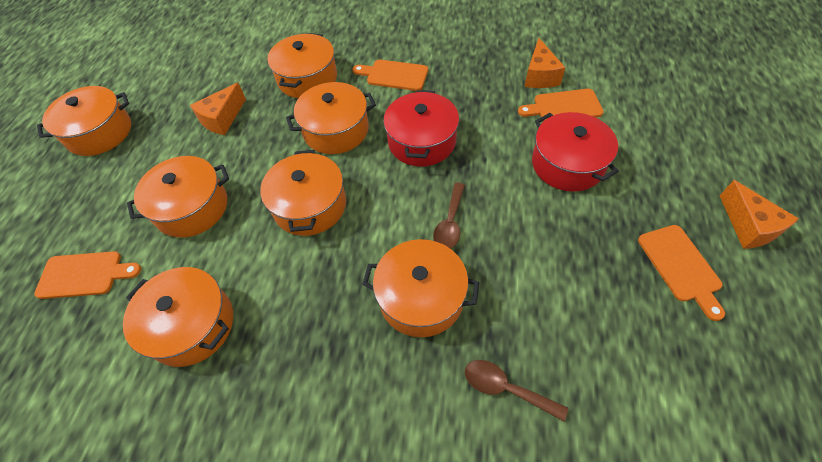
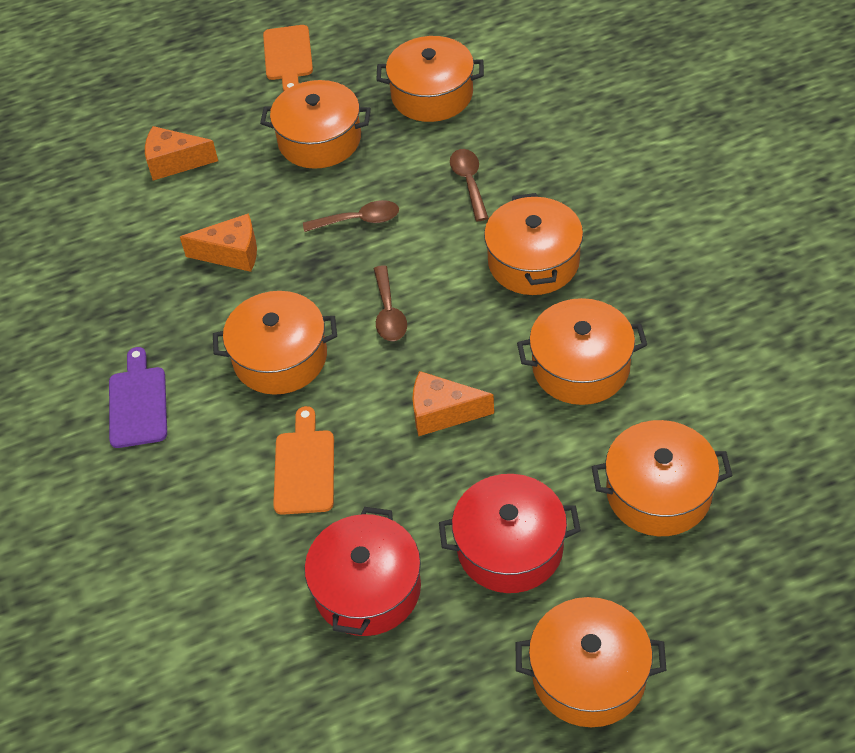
brown spoon: [433,183,465,249] [465,360,568,421] = 2 -> [303,200,399,232] [374,265,407,341] [450,149,488,221] = 3
orange cutting board: [34,251,141,299] [353,60,428,91] [518,89,604,122] [638,225,725,321] = 4 -> [263,25,313,91] [273,406,334,515] = 2
purple cutting board: none = 0 -> [109,347,167,448] = 1

